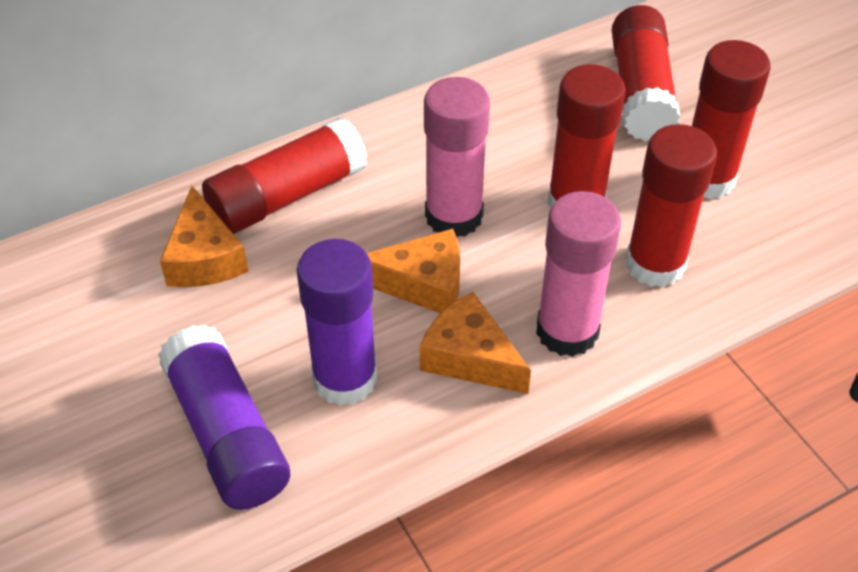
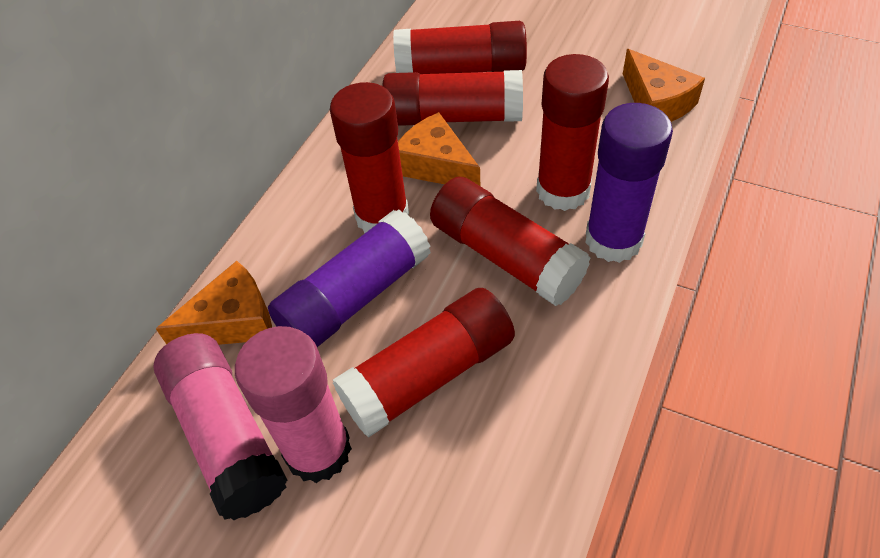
red glue stick: [202,117,368,234] [547,65,626,207] [612,5,680,141] [626,124,717,287] [692,40,770,200] = 5 -> [330,82,409,233] [333,288,515,438] [382,70,523,126] [393,21,527,74] [430,177,591,306] [536,54,609,211] = 6

